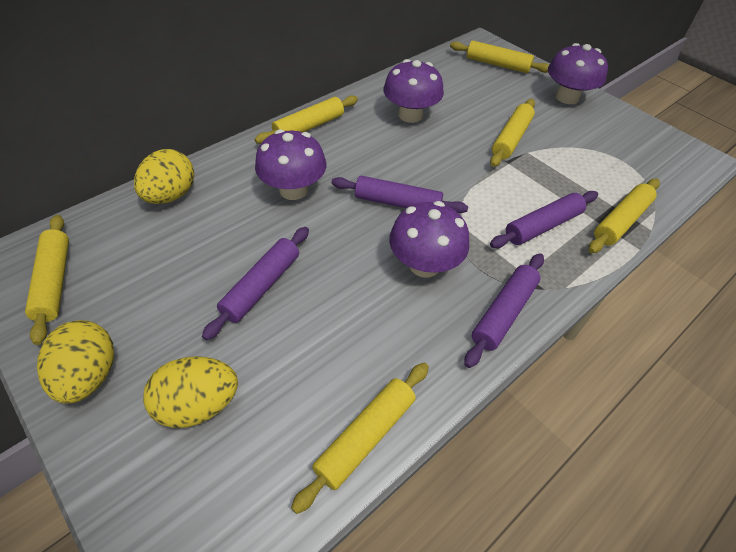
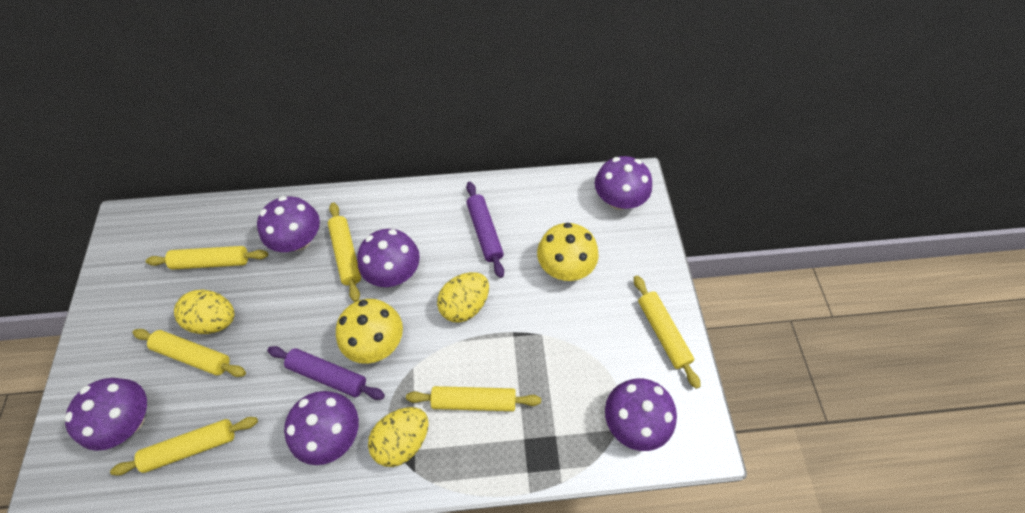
purple mushroom: [255,129,327,200] [383,59,444,123] [389,201,469,278] [548,43,608,104] = 4 -> [64,378,147,451] [257,196,320,252] [284,391,359,465] [357,229,420,287] [595,156,652,210] [605,379,677,451] = 6
purple rolling pin: [202,227,309,340] [331,176,468,213] [464,253,544,368] [490,191,598,248] = 4 -> [267,346,385,400] [466,182,504,278] = 2
yellow mushroom: none = 0 -> [336,299,403,364] [537,223,599,281] = 2

